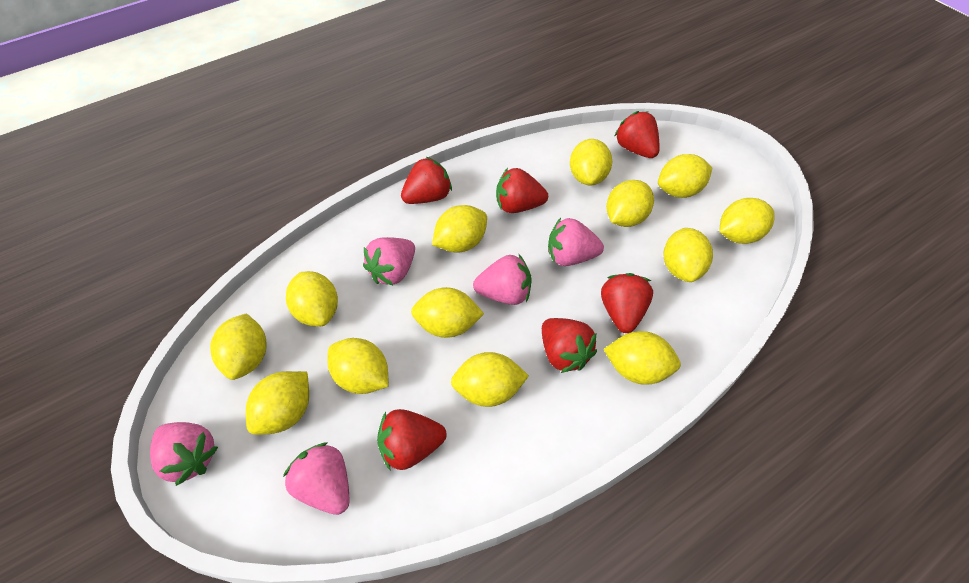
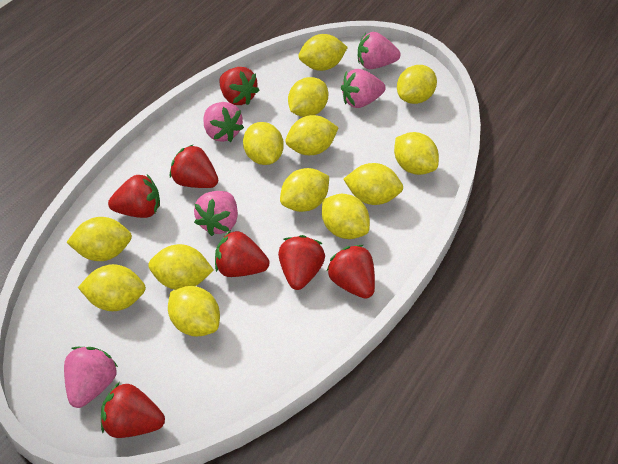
red strawberry: [377,409,447,470] [401,157,452,204] [496,168,548,213] [542,318,597,373] [601,273,653,333] [615,111,660,158] = 6 -> [101,382,165,438] [108,174,160,218] [170,144,218,188] [215,230,270,277] [219,67,259,105] [278,235,325,290] [327,245,375,298] = 7

